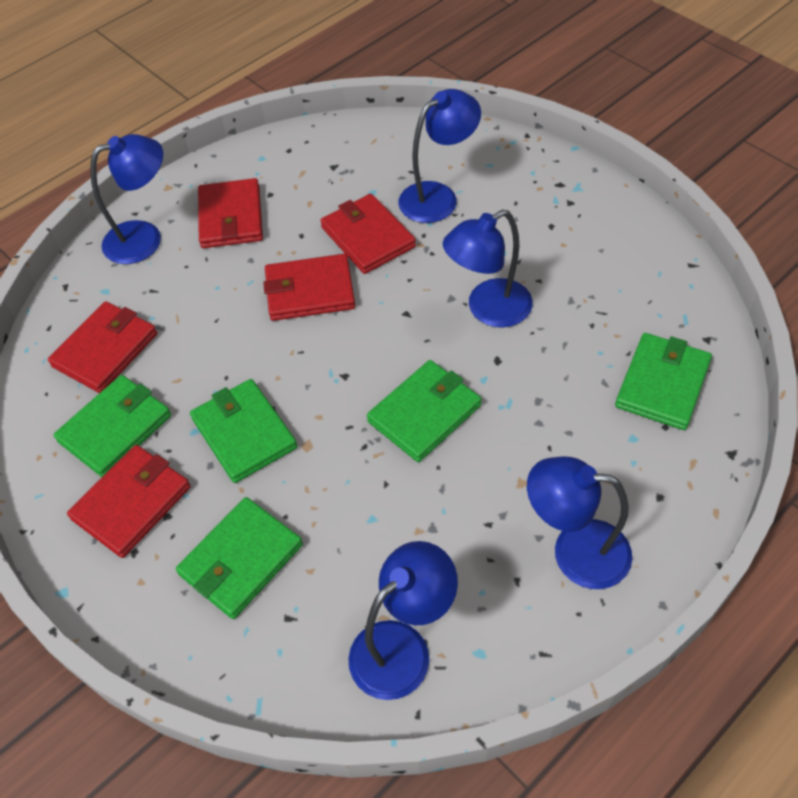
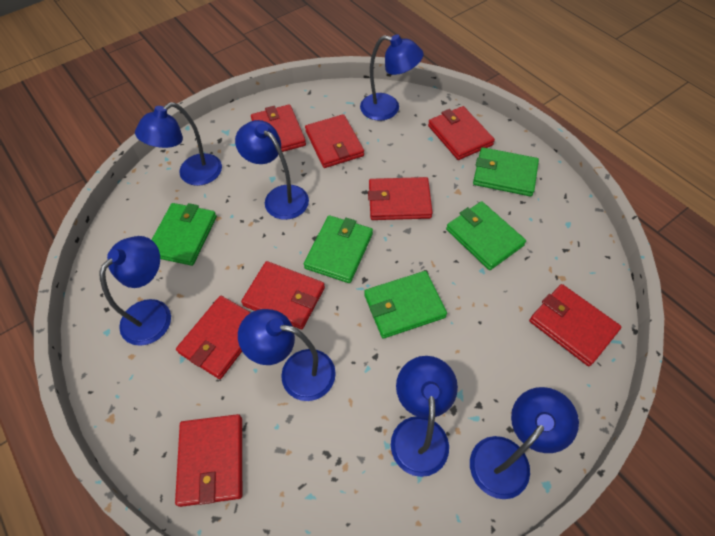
blue lamp: [90,134,163,264] [348,541,458,700] [398,89,481,223] [443,210,533,328] [527,457,632,589] = 5 -> [99,236,171,346] [135,102,222,186] [235,120,309,220] [238,309,336,401] [360,34,424,121] [391,356,458,477] [470,387,579,499] = 7
red wallet: [48,301,157,393] [67,445,191,558] [198,178,263,248] [263,254,355,321] [320,194,416,274] = 5 -> [175,414,242,507] [176,296,251,379] [241,261,325,329] [251,104,306,152] [305,114,364,168] [368,177,433,220] [428,106,495,160] [529,284,621,366] = 8

